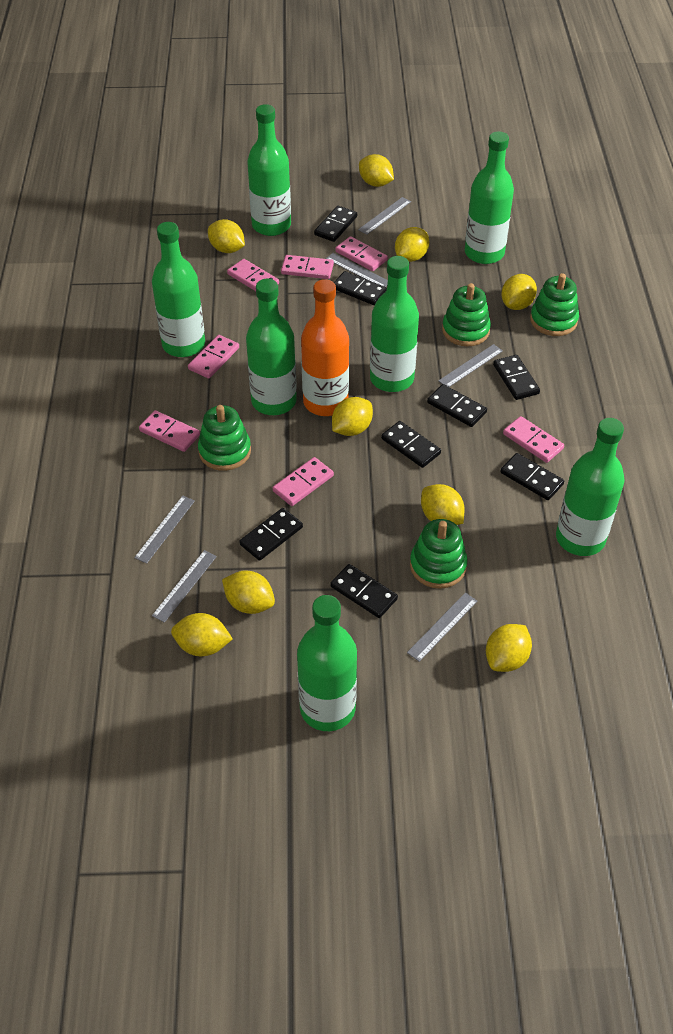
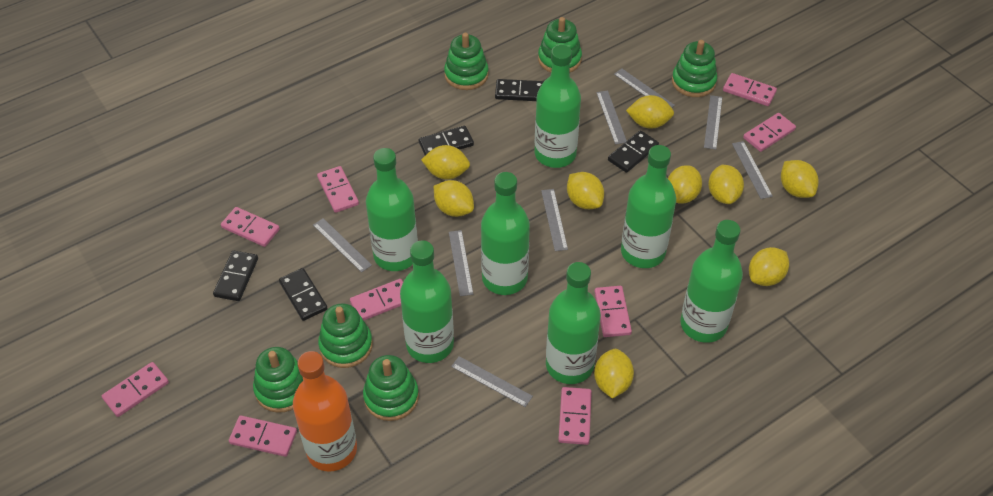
black domino: [239,508,303,561] [314,206,357,242] [330,564,398,618] [334,271,387,305] [381,421,441,468] [427,384,487,427] [493,355,540,400] [500,453,564,500] = 8 -> [213,250,258,301] [279,268,328,321] [419,126,474,155] [495,79,544,101] [608,130,659,173] = 5
green stacking toy: [198,405,251,471] [410,519,468,589] [442,283,491,346] [530,273,579,336] = 4 -> [253,347,303,413] [318,303,373,368] [363,355,419,421] [444,33,489,90] [538,17,582,73] [672,40,717,97] = 6
grey ruler: [134,496,195,564] [152,550,217,623] [326,253,388,287] [358,197,411,235] [407,593,477,662] [438,344,503,387] = 6 -> [313,218,372,273] [449,230,473,296] [451,356,533,407] [541,189,568,251] [596,90,627,144] [614,69,675,108] [704,95,722,150] [732,141,773,199] = 8
pink domino: [139,410,200,452] [188,335,239,379] [227,259,279,291] [273,457,334,506] [281,255,334,279] [336,236,388,271] [503,416,564,463] = 7 -> [102,362,169,417] [221,207,280,247] [229,415,297,457] [317,166,359,213] [350,279,403,320] [558,387,592,445] [595,286,632,337] [723,73,777,106] [743,113,796,152] = 9

